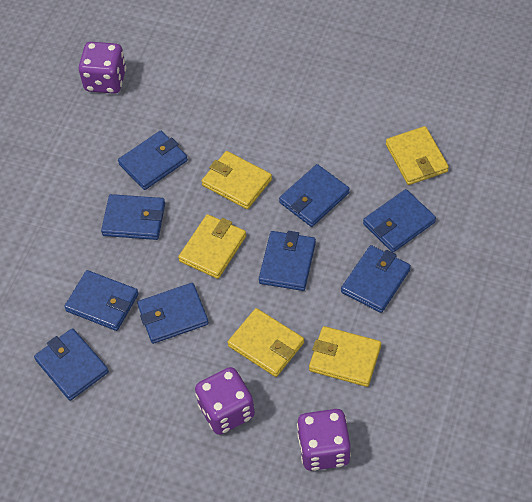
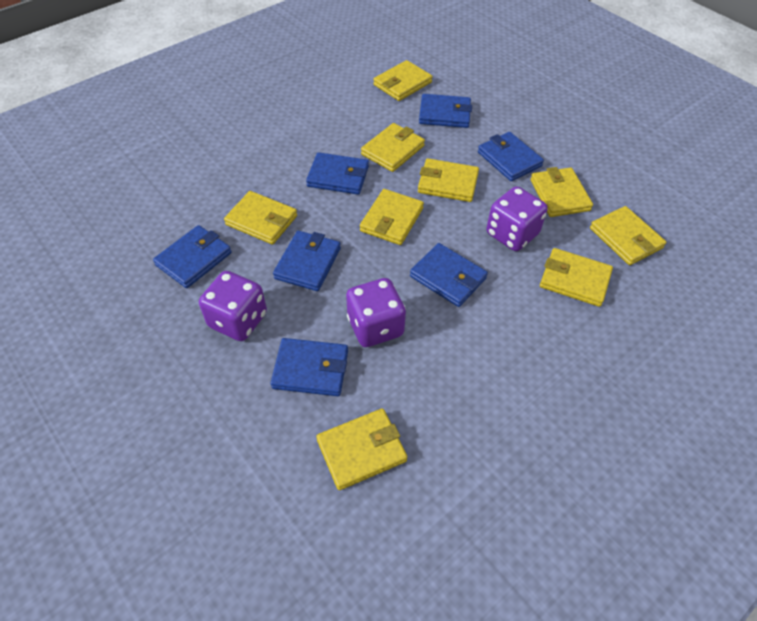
blue wallet: [34,328,109,401] [64,270,139,331] [101,194,165,240] [118,131,188,190] [137,283,209,344] [259,231,316,291] [279,164,350,227] [341,245,411,313] [363,189,436,252] = 9 -> [153,225,232,288] [271,338,348,396] [273,231,341,291] [306,152,369,195] [410,243,488,307] [419,94,472,128] [478,132,544,181] = 7
yellow wallet: [178,214,246,279] [202,151,272,209] [228,308,304,377] [309,326,381,387] [386,126,449,185] = 5 -> [224,191,297,244] [316,408,407,490] [360,189,424,245] [361,123,425,172] [373,60,432,101] [418,158,479,202] [530,167,593,217] [540,248,613,307] [590,206,666,265] = 9

